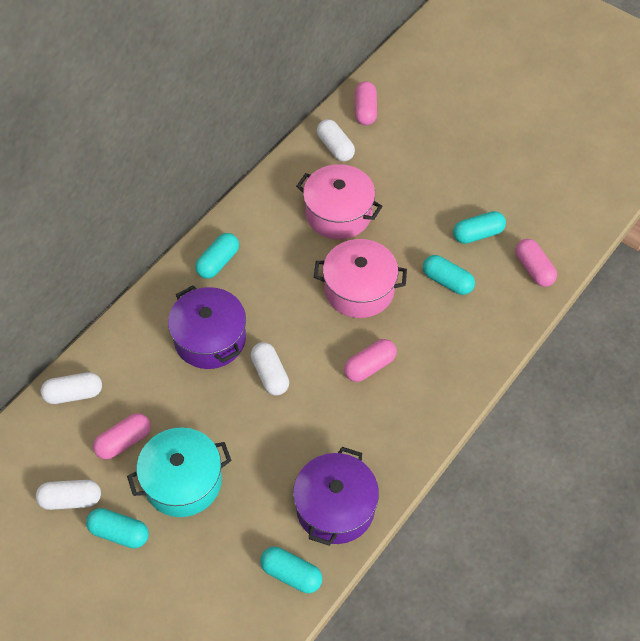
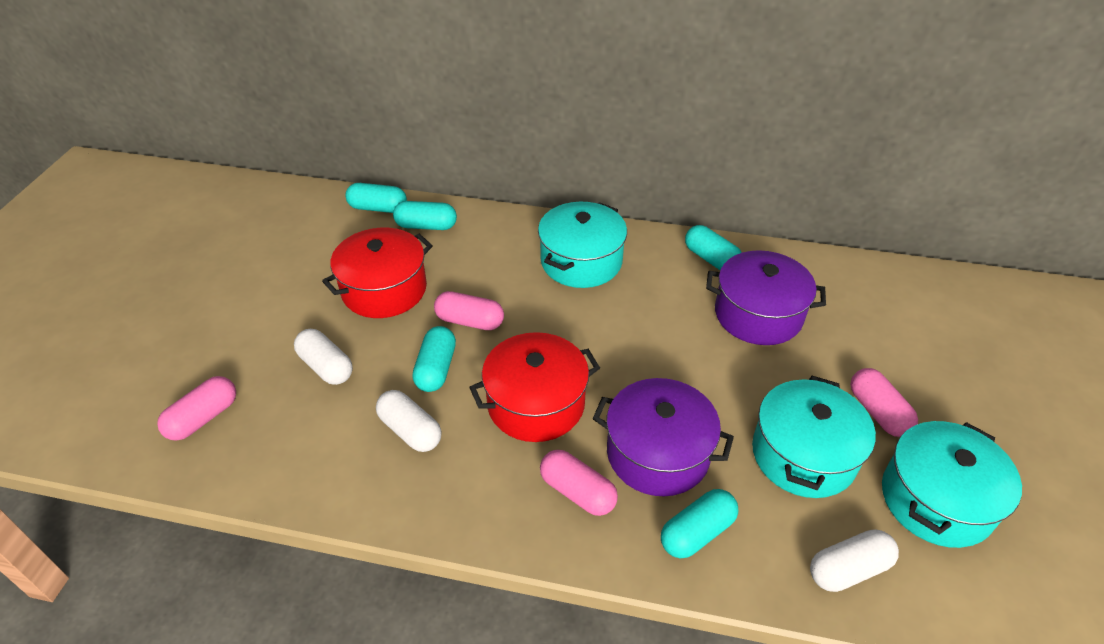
pink pot: [296,164,383,239] [314,239,407,318] = 2 -> none = 0
red pot: none = 0 -> [322,228,433,318] [469,332,600,442] = 2
turquoise pot: [127,427,232,517] = 1 -> [538,202,627,288] [752,376,876,498] [882,421,1022,548] = 3
white capsule: [36,480,101,510] [41,372,102,404] [251,342,289,396] [317,119,355,162] = 4 -> [294,329,353,385] [376,390,441,452] [810,530,899,592] = 3

